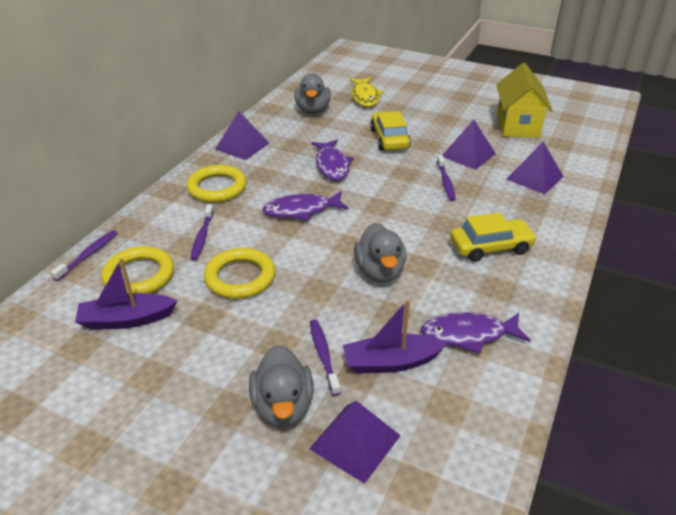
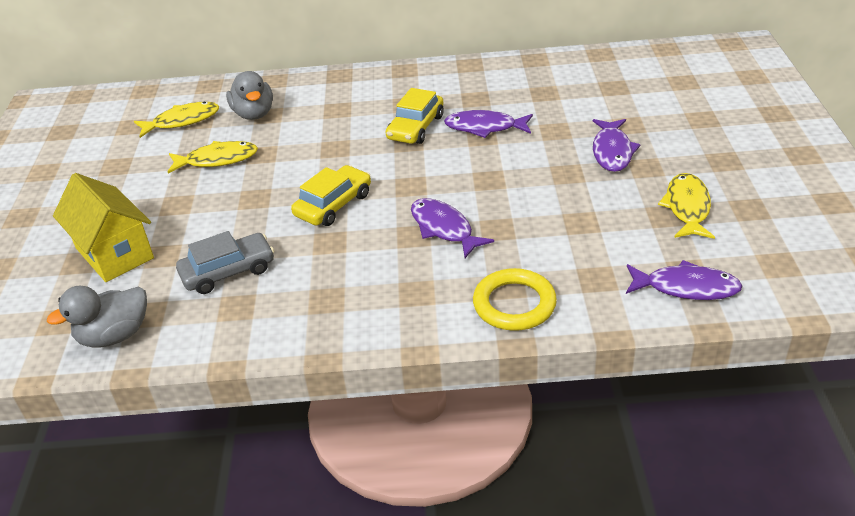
grey car: none = 0 -> [176,231,274,294] = 1
grey duck: [249,345,314,428] [295,73,331,114] [354,223,407,283] = 3 -> [47,286,147,348] [226,71,273,120] = 2
purple boat: [75,258,178,330] [343,299,448,374] = 2 -> none = 0
purple fish: [263,191,349,221] [311,140,354,180] [421,312,531,354] = 3 -> [411,198,494,258] [444,110,533,138] [593,119,640,172] [626,260,742,300] = 4
purple pyramid: [215,111,269,160] [309,401,401,484] [443,120,496,170] [507,141,564,194] = 4 -> none = 0
purple toothbrush: [51,230,118,281] [191,204,214,260] [310,319,341,396] [437,155,456,201] = 4 -> none = 0
yellow fish: [349,77,384,107] = 1 -> [134,101,219,138] [168,141,258,174] [658,173,715,239] = 3
yellow ring: [101,246,174,294] [186,165,247,203] [204,248,275,299] = 3 -> [473,268,557,331] = 1

